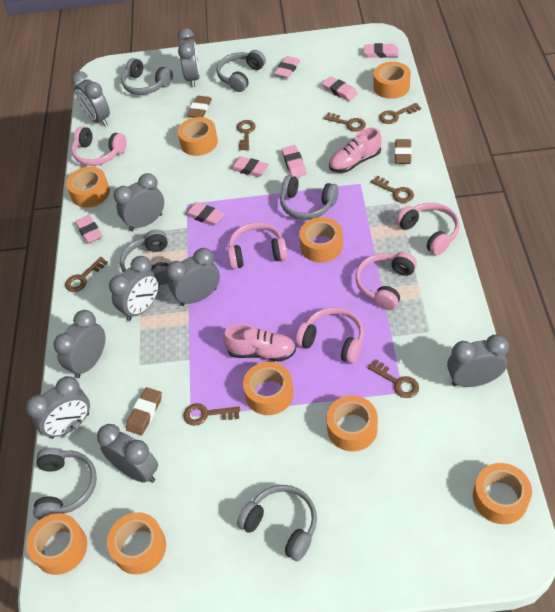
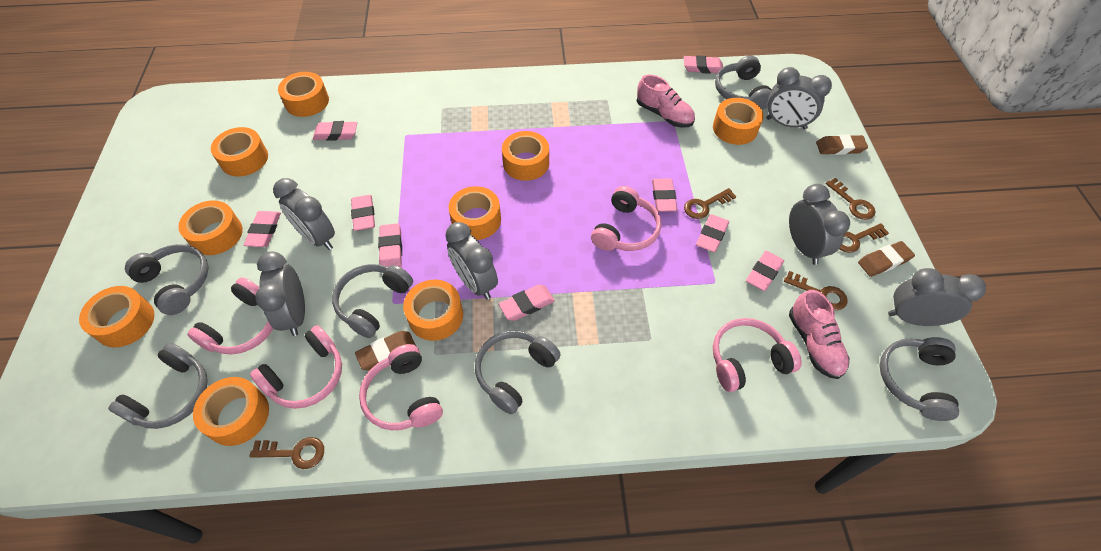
brown key: [65,257,108,292] [183,403,240,426] [237,120,256,150] [323,112,366,132] [368,359,419,398] [371,176,414,203] [379,103,421,124] = 7 -> [249,437,324,469] [684,188,736,219] [784,271,848,310] [826,178,876,220] [839,223,889,253] = 5
grey clock: [26,376,90,439] [54,310,106,378] [71,71,110,126] [97,424,158,483] [109,256,159,321] [114,173,164,231] [166,248,220,306] [178,28,200,87] [447,334,509,387] = 9 -> [255,251,305,336] [273,178,335,250] [445,222,498,300] [766,67,832,130] [789,184,850,265] [888,268,986,326] = 6
pink eraser: [75,215,102,244] [185,202,224,226] [230,156,269,177] [274,56,300,78] [282,145,307,177] [322,76,358,101] [364,43,398,58] = 7 -> [244,211,281,247] [313,121,357,141] [351,195,375,231] [378,223,402,268] [499,284,555,321] [652,179,677,212] [684,55,723,74] [696,214,729,252] [746,251,784,291] = 9

